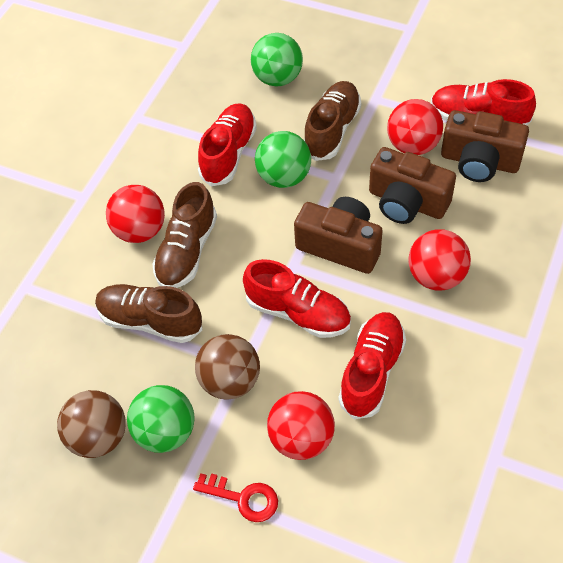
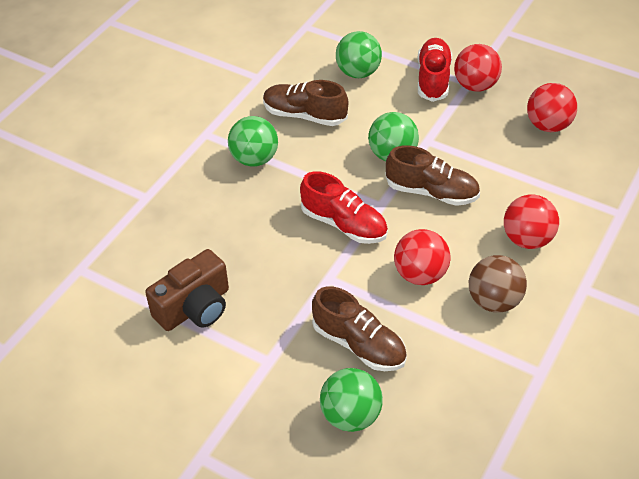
brown ball: [57,390,126,458] [195,334,260,400] = 2 -> [469,255,527,313] = 1
brown camera: [294,197,383,274] [369,147,456,224] [441,110,529,182] = 3 -> [145,249,229,331] = 1
green ball: [127,385,195,453] [251,33,303,87] [255,131,311,188] = 3 -> [228,116,278,167] [320,368,383,432] [336,31,382,78] [368,112,419,161] = 4
red key: [193,473,278,522] = 1 -> none = 0
red shoe: [198,104,257,186] [243,259,351,338] [339,312,406,419] [431,79,536,125] = 4 -> [300,171,388,244] [417,38,452,102] = 2

